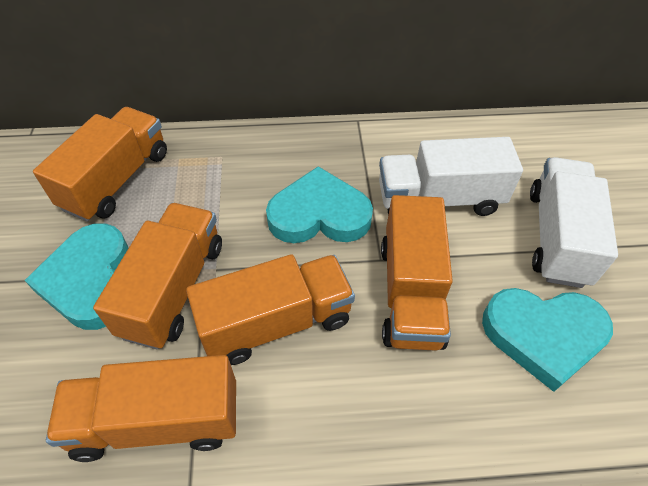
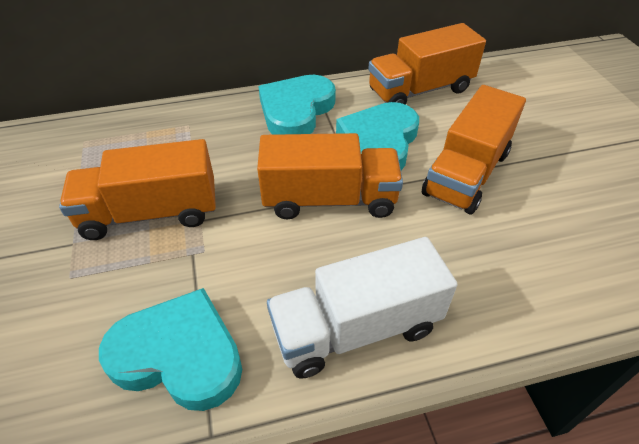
orange truck: [33,107,167,222] [46,355,236,462] [93,203,222,349] [186,254,355,365] [381,195,453,351] = 5 -> [59,139,216,240] [257,133,403,220] [368,23,486,105] [422,85,526,214] = 4
white truck: [379,137,523,216] [530,157,618,288] = 2 -> [267,237,457,379] = 1

